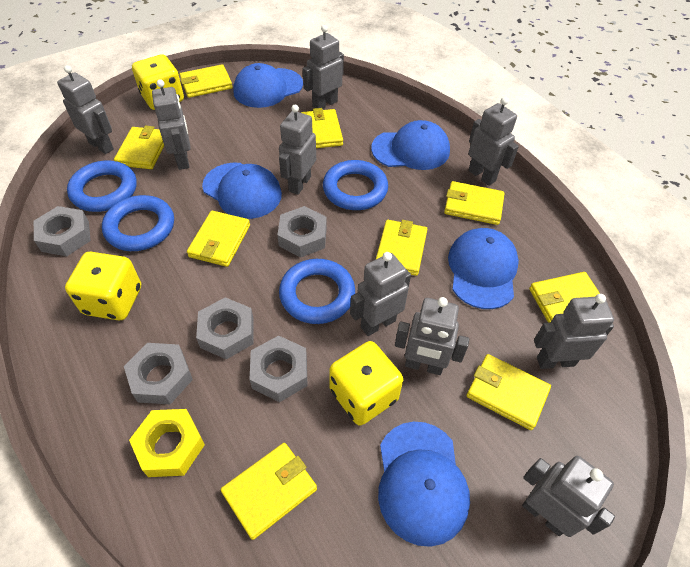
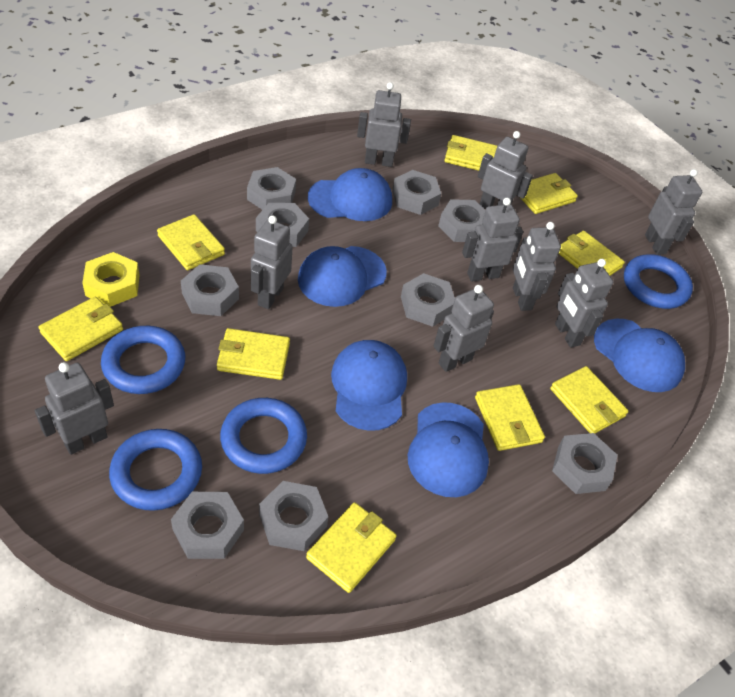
grey nut: [34,206,91,256] [124,343,193,404] [196,297,254,360] [249,336,307,402] [277,206,327,258] = 5 -> [171,492,244,559] [181,264,239,316] [247,167,296,210] [256,203,309,247] [259,481,328,551] [392,170,441,215] [401,273,455,327] [438,199,485,242] [552,433,618,494] = 9
yellow dice: [65,252,141,320] [132,54,184,110] [329,341,403,425] = 3 -> none = 0

